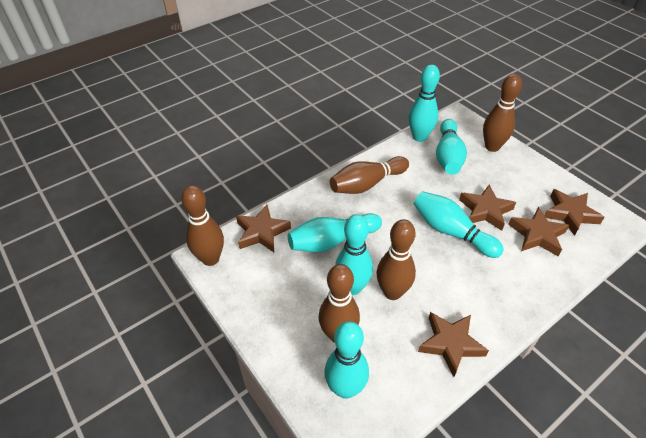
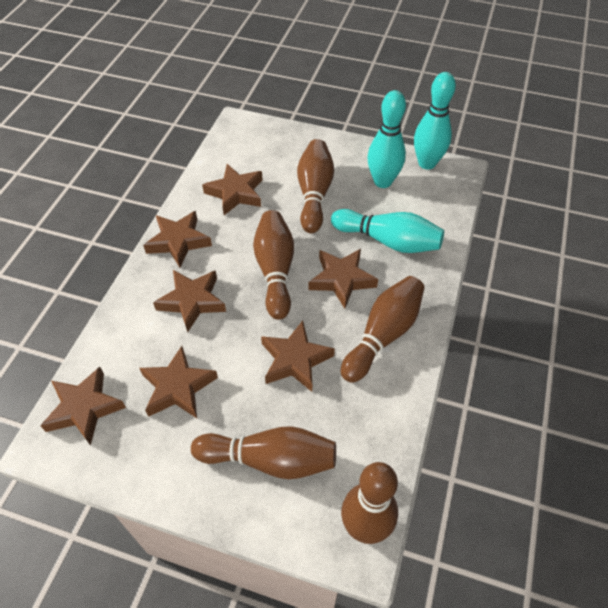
brown star: [236,205,291,252] [418,312,489,377] [459,184,516,231] [508,207,569,256] [544,189,605,236] = 5 -> [40,367,126,446] [139,346,218,418] [143,211,212,267] [153,270,226,332] [202,164,263,215] [261,321,335,392] [308,249,378,309] = 7
turquoise bowling pin: [288,213,382,252] [324,321,369,399] [335,214,373,295] [409,65,440,142] [414,191,504,258] [436,119,467,175] = 6 -> [331,209,444,253] [367,90,406,188] [414,72,456,170] = 3

